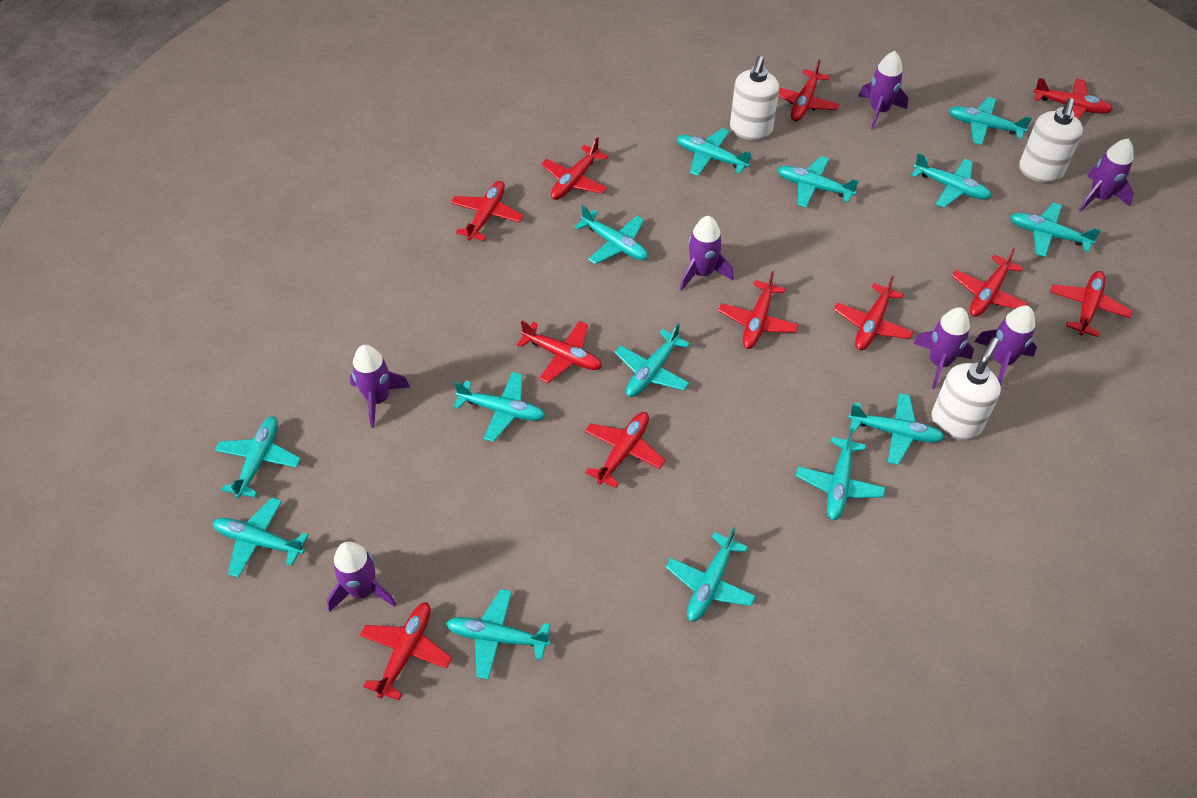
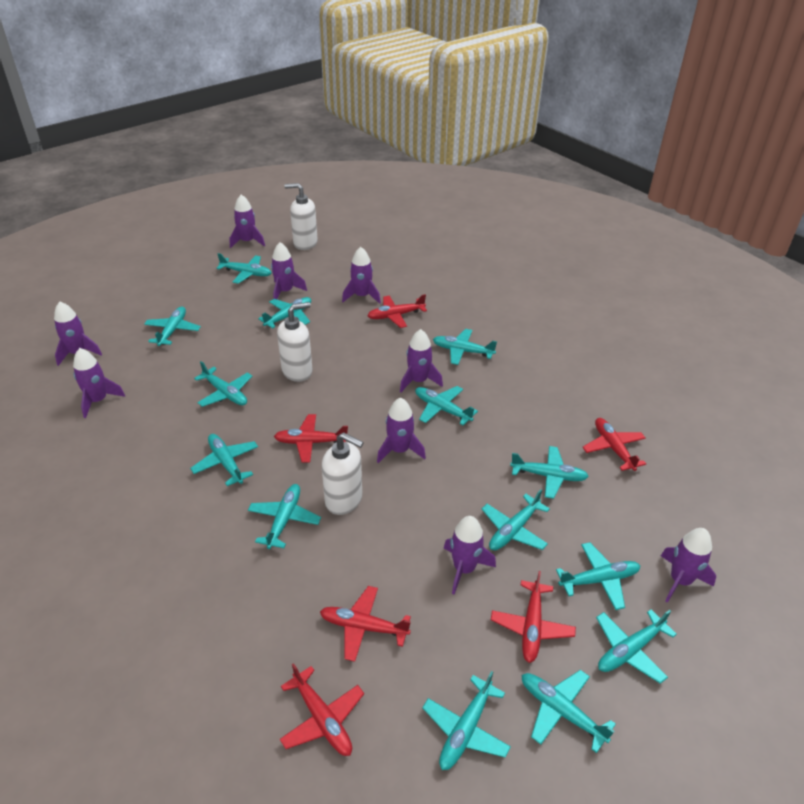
purple rocket: [327,541,396,612] [350,345,410,428] [680,216,734,291] [858,51,908,130] [913,307,974,389] [975,305,1037,384] [1079,138,1134,212] = 7 -> [54,302,102,366] [73,348,125,418] [230,195,265,248] [271,242,307,299] [342,247,381,304] [377,397,426,463] [400,329,443,392] [444,516,496,595] [661,528,716,603] = 9
red plane: [360,602,452,701] [451,181,523,241] [517,321,602,383] [541,137,608,200] [585,412,665,488] [718,271,799,349] [778,59,840,121] [834,275,913,350] [952,248,1029,317] [1033,78,1113,119] [1050,271,1132,337] = 11 -> [274,414,348,463] [280,663,364,756] [320,586,411,662] [367,294,427,328] [491,571,576,663] [582,418,646,471] = 6

